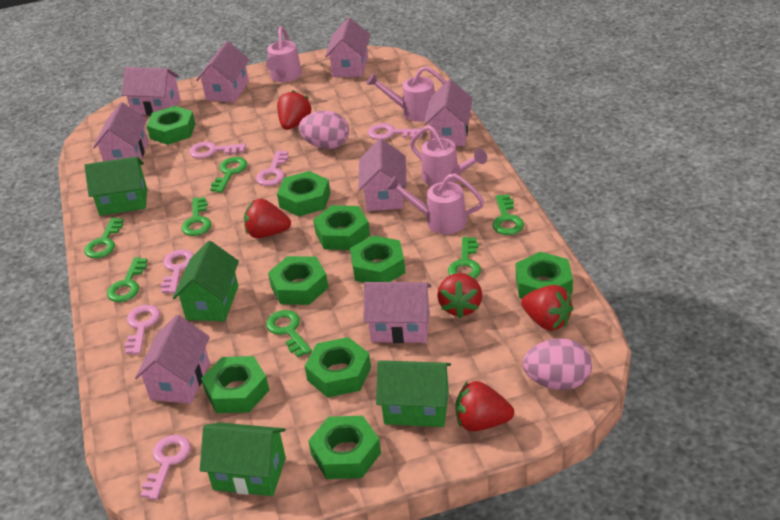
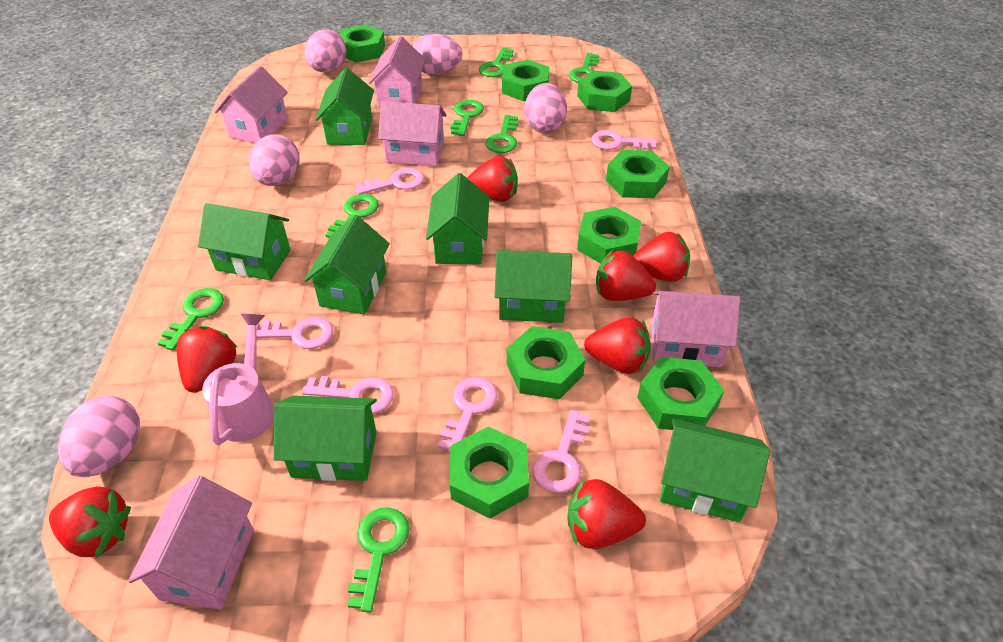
green house: [85,156,147,216] [173,241,239,322] [200,423,286,496] [376,360,451,427] = 4 -> [198,203,291,280] [274,395,377,481] [304,215,390,315] [315,68,374,145] [426,173,489,264] [494,250,572,323] [660,419,770,523] = 7
green nut: [147,106,195,145] [201,356,269,413] [268,256,329,305] [277,171,331,217] [305,337,371,397] [308,416,381,479] [313,205,370,250] [350,235,406,283] [516,252,573,299] = 9 -> [339,24,385,63] [450,427,529,519] [502,59,549,101] [507,326,585,399] [577,70,632,112] [577,207,641,264] [606,150,670,198] [637,357,724,430] = 8
pink egg: [299,111,349,149] [523,338,592,390] = 2 -> [58,396,140,477] [249,134,300,186] [304,29,346,72] [413,34,462,75] [524,83,567,133] = 5
pink house: [93,102,148,161] [122,67,181,116] [135,315,210,404] [196,41,250,102] [325,18,370,77] [358,139,407,211] [363,282,432,343] [424,79,473,146] = 8 -> [128,476,254,610] [214,66,288,143] [369,36,426,108] [378,101,447,166] [651,291,740,367] = 5
pink watering can: [266,27,302,82] [366,66,446,122] [386,173,484,234] [410,125,487,186] = 4 -> [202,314,274,445] = 1
red strawberry: [244,199,291,238] [277,90,312,130] [437,273,482,318] [455,381,514,432] [521,285,573,331] = 5 -> [49,486,131,558] [177,326,238,393] [467,156,518,202] [567,479,646,549] [584,317,651,374] [596,250,656,301] [633,232,690,282] = 7

